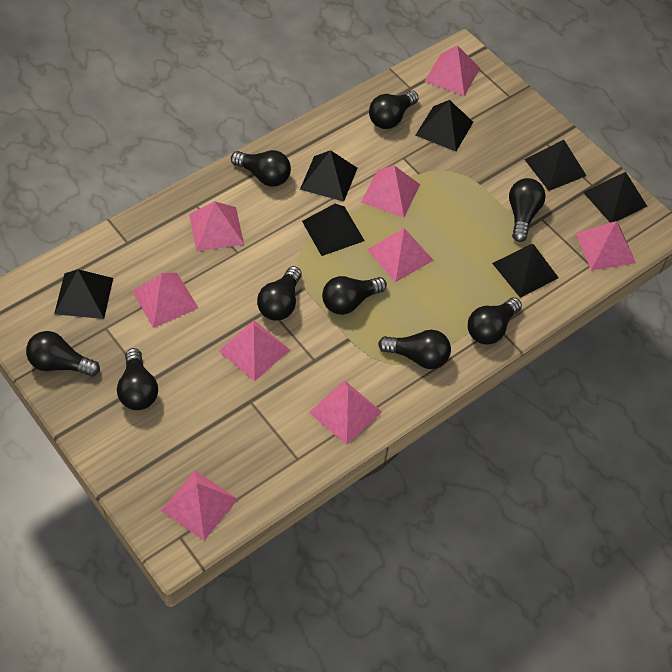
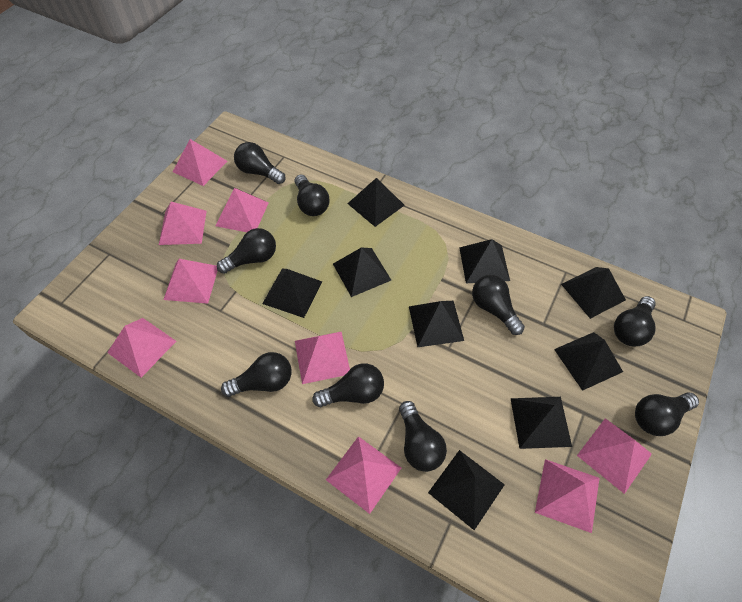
black pyramid: [54,269,113,319] [300,150,357,202] [302,204,365,256] [415,100,473,151] [492,244,559,298] [524,140,587,191] [583,172,647,223] = 7 -> [262,269,322,318] [333,247,391,297] [347,178,405,227] [409,301,464,347] [428,450,505,530] [459,239,510,283] [510,397,572,449] [554,332,623,391] [561,267,626,319] = 9

